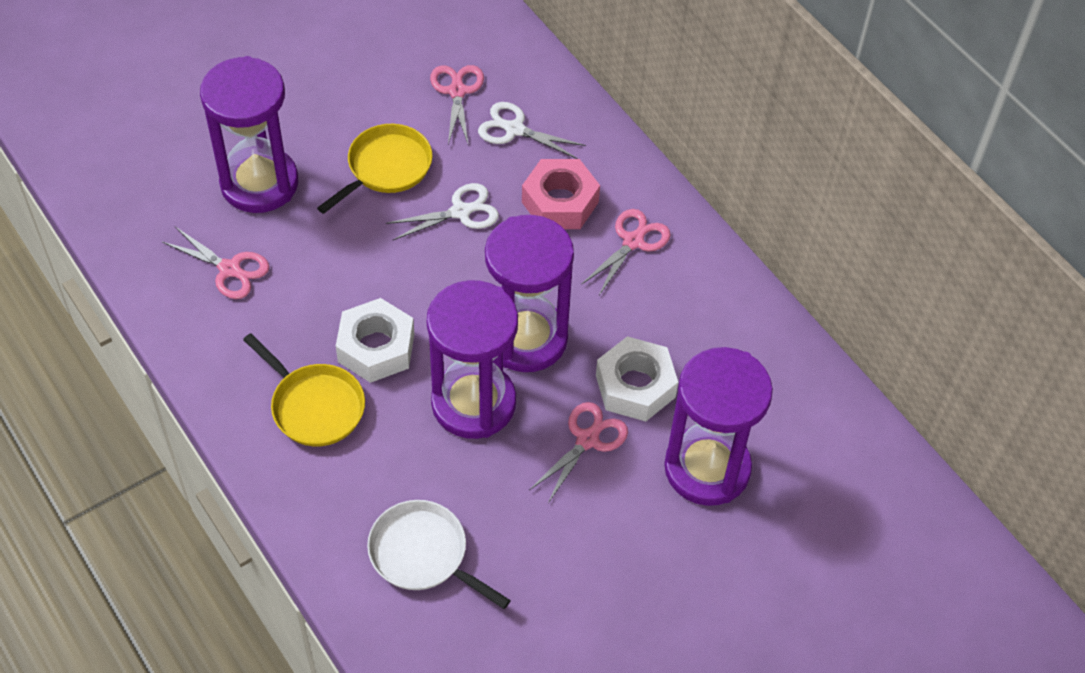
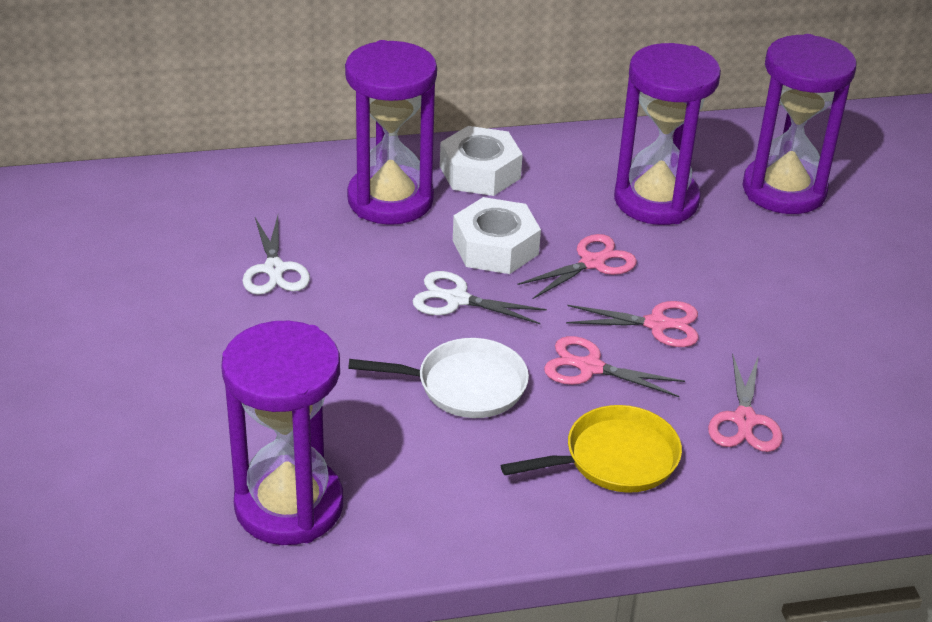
pink nut: [522,159,600,229] = 1 -> none = 0
yellow pan: [243,333,365,446] [317,124,432,214] = 2 -> [501,405,682,493] = 1

